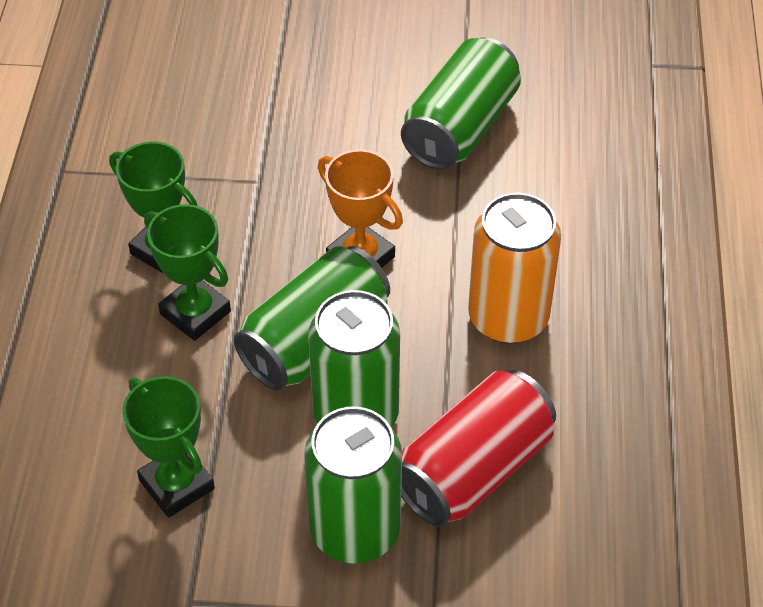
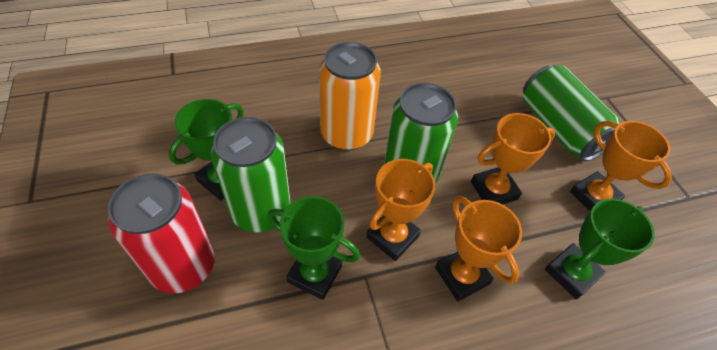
green can: [234,246,390,391] [305,406,402,563] [308,290,400,428] [401,38,521,170] = 4 -> [211,117,291,232] [384,83,458,184] [523,65,619,161] = 3
orange trophy: [318,150,403,268] = 1 -> [366,159,435,261] [435,196,522,301] [471,113,556,205] [570,121,672,211] = 4

